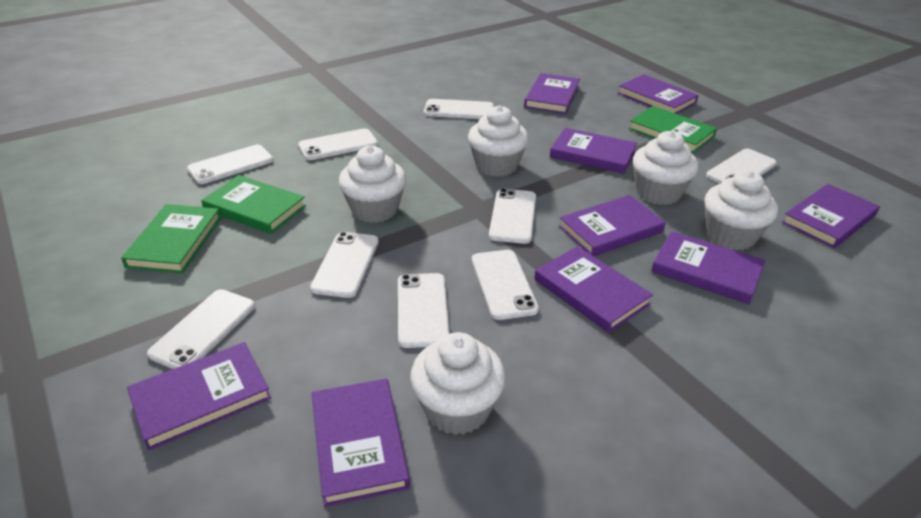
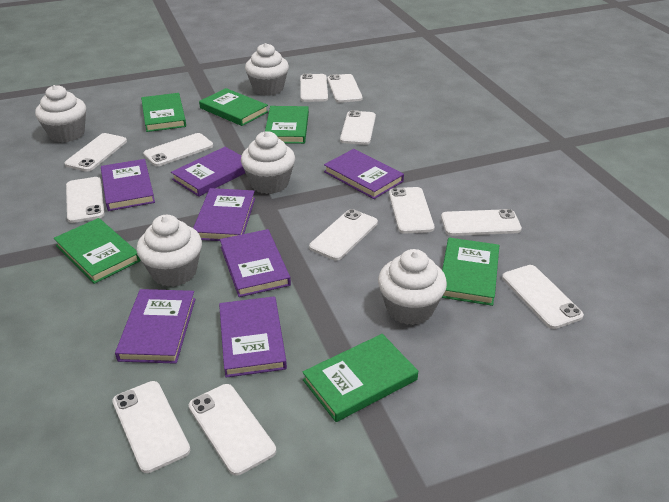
green book: [121,204,221,273] [201,175,306,234] [629,106,717,153] = 3 -> [54,218,140,284] [141,93,186,132] [199,88,268,126] [265,106,309,144] [302,334,418,422] [442,238,499,306] = 6
purple book: [127,342,271,450] [312,379,410,507] [524,73,580,114] [534,246,653,333] [550,128,637,174] [559,195,666,256] [618,74,699,114] [651,231,765,304] [782,184,880,248] = 9 -> [101,159,155,211] [115,289,195,364] [171,147,245,197] [193,188,255,241] [219,296,287,378] [220,229,291,297] [324,149,404,199] = 7
white phone: [147,289,255,369] [187,145,273,184] [298,128,378,160] [310,232,379,298] [398,273,450,348] [424,99,494,119] [472,250,539,320] [489,188,536,244] [706,149,777,184] = 9 -> [65,133,127,172] [66,177,105,223] [112,381,190,473] [143,133,213,166] [189,384,276,476] [300,74,328,102] [309,209,378,260] [327,74,362,103] [340,110,376,145] [389,187,435,234] [441,209,522,236] [502,265,584,329] = 12

